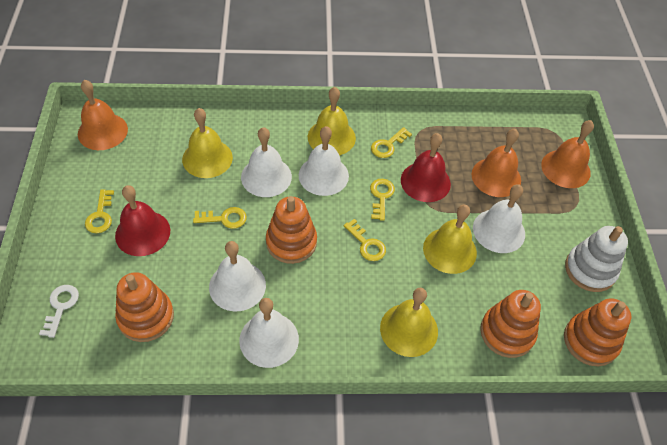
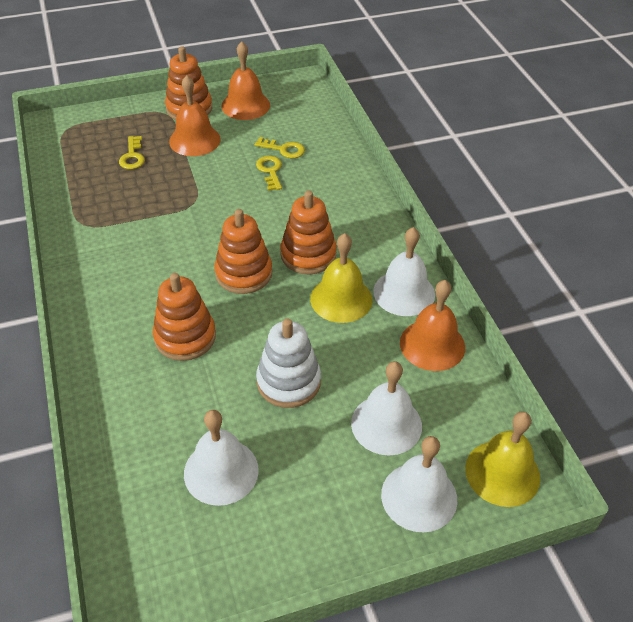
red bell: [115,185,170,256] [401,133,451,202] = 2 -> none = 0
white bell: [209,241,266,312] [239,298,299,368] [241,127,292,197] [299,126,349,196] [473,184,525,253] = 5 -> [184,410,259,506] [351,361,422,455] [373,227,435,316] [381,436,457,533] = 4
white key: [39,285,79,338] = 1 -> none = 0
yellow bell: [182,108,233,178] [308,87,356,155] [380,288,438,357] [423,205,477,274] = 4 -> [310,233,372,323] [465,412,540,507] = 2
yellow key: [85,189,114,233] [193,207,247,229] [344,219,386,261] [370,179,395,221] [371,127,412,158] = 5 -> [119,136,145,169] [254,137,305,158] [256,156,282,191] = 3

